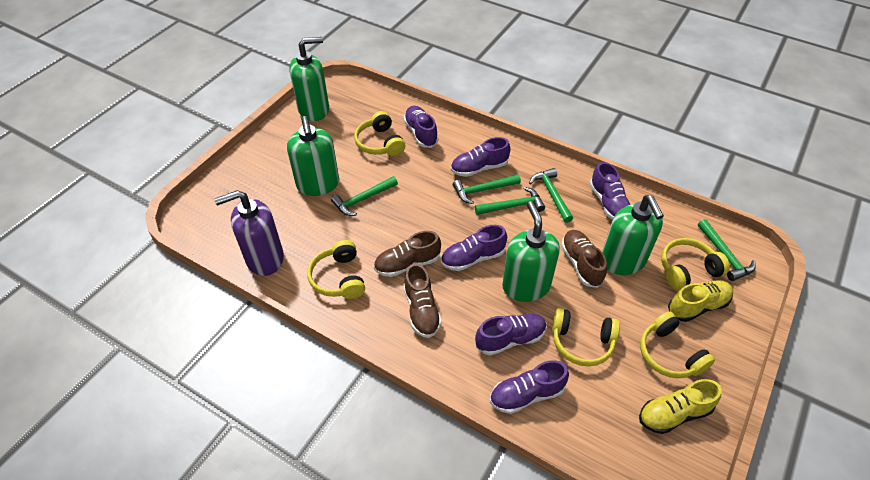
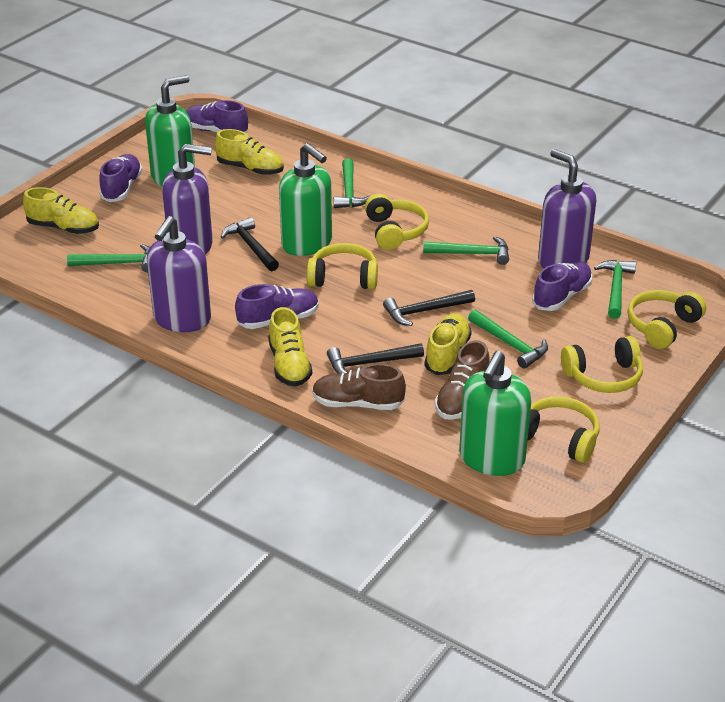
black hammer: none = 0 -> [221,217,279,271] [327,343,424,374] [383,290,475,326] = 3
brown shoe: [374,231,441,277] [403,264,442,338] [561,230,607,288] = 3 -> [312,364,406,410] [435,340,489,420] = 2
green soap dispenser: [287,116,339,196] [289,37,329,121] [502,201,560,302] [602,195,664,275] = 4 -> [145,75,195,186] [279,143,332,256] [459,351,531,476] = 3
purple shoe: [403,106,438,148] [441,225,507,271] [451,137,510,177] [475,314,547,356] [490,360,569,414] [590,162,630,220] = 6 -> [99,154,143,202] [186,100,248,133] [235,284,319,329] [532,261,592,311] = 4
purple soap dispenser: [214,190,284,276] = 1 -> [147,216,211,332] [162,144,213,254] [538,149,596,268] = 3
yellow shoe: [639,379,722,434] [668,280,733,322] = 2 -> [23,187,99,234] [215,129,284,175] [268,307,312,387] [424,313,472,375] = 4

